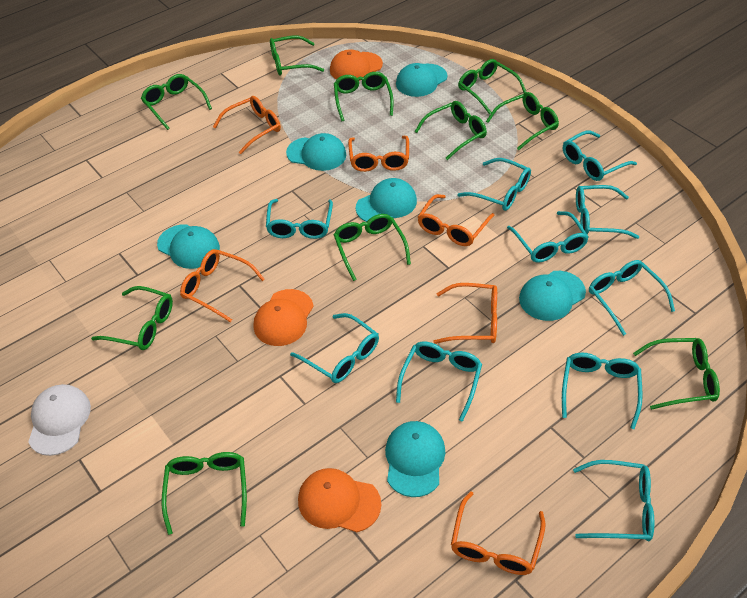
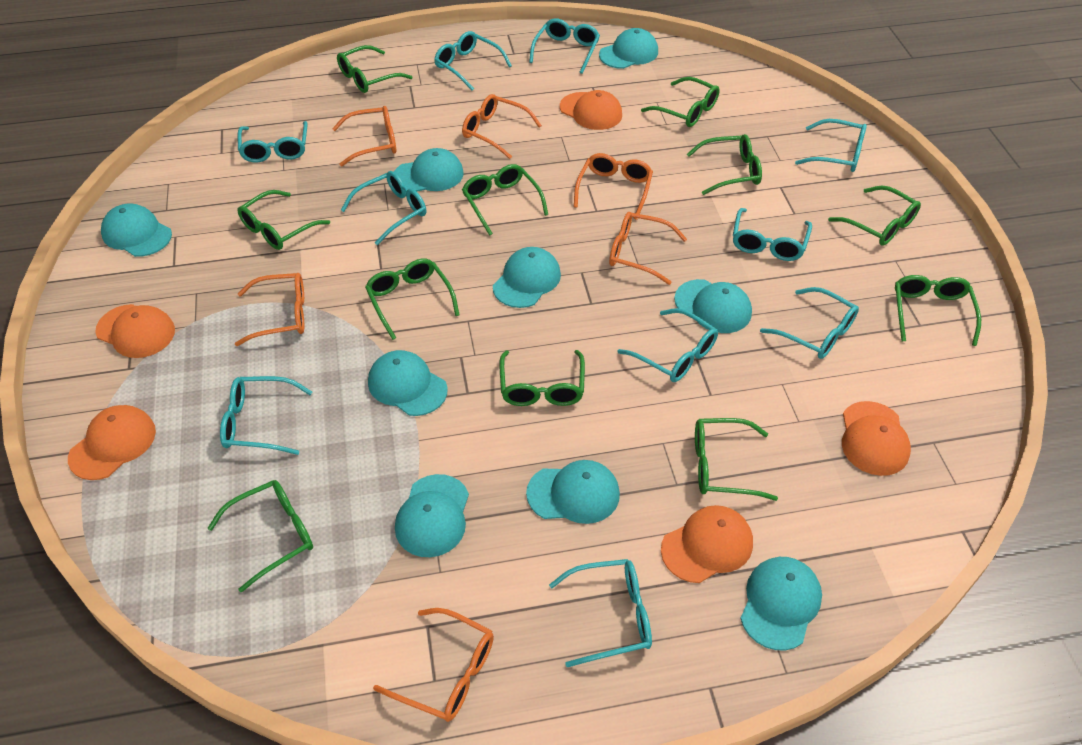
green glasses: [91,286,173,350] [141,74,212,130] [161,452,247,535] [270,35,324,76] [333,214,411,281] [334,72,393,121] [414,101,487,160] [458,59,526,115] [486,92,559,150] [633,338,720,410] = 10 -> [207,480,313,593] [238,190,330,250] [337,45,412,93] [365,259,460,340] [462,164,548,236] [499,350,585,406] [641,77,720,127] [687,134,762,195] [695,418,778,501] [828,186,921,246] [895,275,981,346] = 11
orange cap: [254,289,314,346] [298,468,381,532] [330,49,383,81] = 3 -> [68,405,156,480] [95,304,175,358] [560,90,622,130] [661,505,753,583] [842,401,911,476] = 5
turquoise cap: [157,224,220,269] [286,133,346,171] [356,178,417,222] [385,421,445,497] [396,63,448,97] [519,271,586,321] = 6 -> [101,203,172,257] [368,350,448,416] [394,148,464,192] [395,474,469,557] [493,247,561,308] [526,460,620,524] [599,28,658,69] [674,279,752,333] [740,557,822,650] = 9
white cap: [28,384,91,456] = 1 -> none = 0

